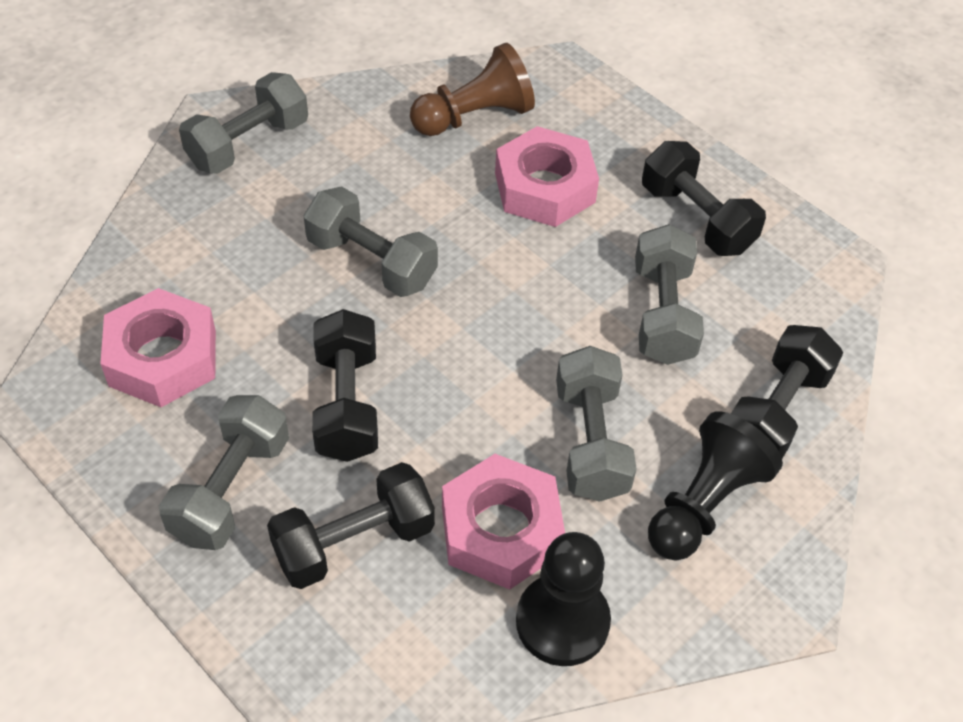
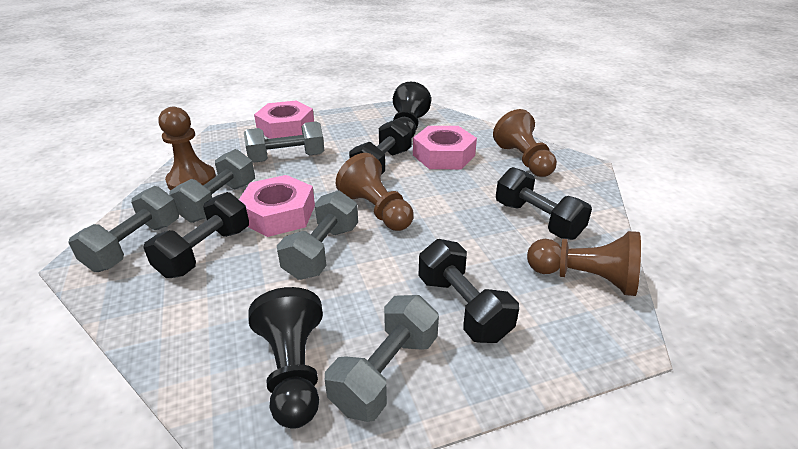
brown pawn: [410,43,535,136] = 1 -> [159,107,216,191] [336,153,414,231] [493,109,557,177] [527,231,641,296] = 4

